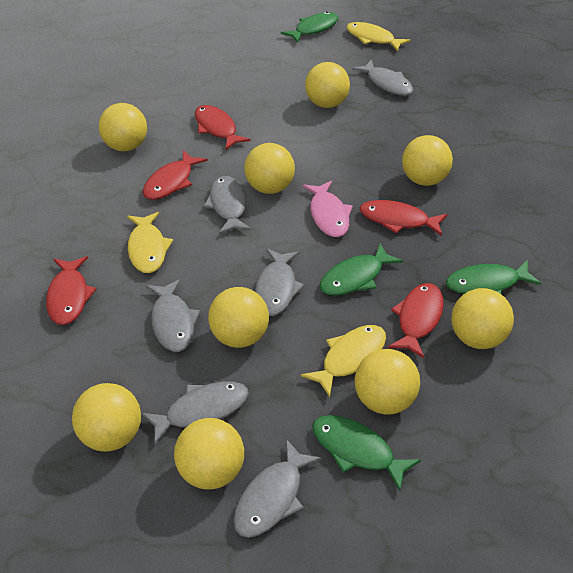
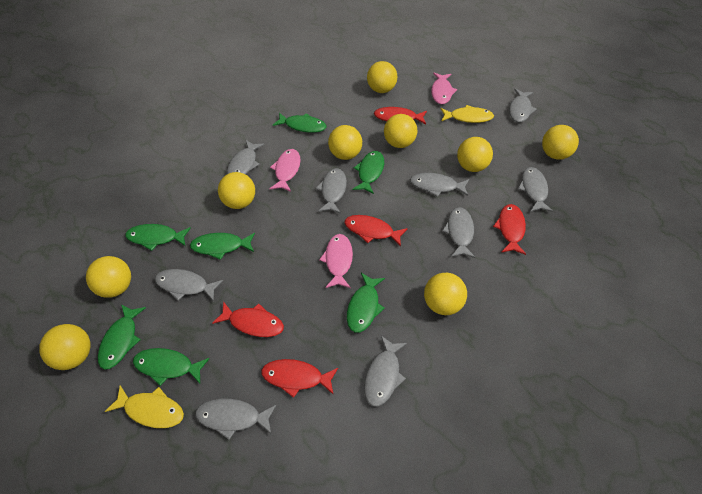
green fish: [281,12,338,43] [312,415,421,491] [320,244,403,296] [446,260,542,295] = 4 -> [98,304,146,370] [125,224,191,251] [133,348,210,386] [190,233,255,260] [273,113,327,133] [347,273,385,333] [353,151,384,194] = 7
grey fish: [141,381,249,444] [146,279,200,352] [203,176,251,234] [233,439,322,538] [255,249,305,316] [352,60,413,96] = 6 -> [155,269,223,301] [195,399,276,440] [227,140,264,174] [316,168,347,214] [364,336,407,407] [410,173,469,197] [442,207,475,258] [509,89,537,122] [518,167,553,212] = 9
pink fish: [302,181,353,237] = 1 -> [270,149,300,192] [319,234,353,288] [431,73,457,104] = 3
yellow fish: [127,212,173,273] [301,325,386,397] [347,22,410,52] = 3 -> [105,385,184,428] [441,105,494,123] = 2

